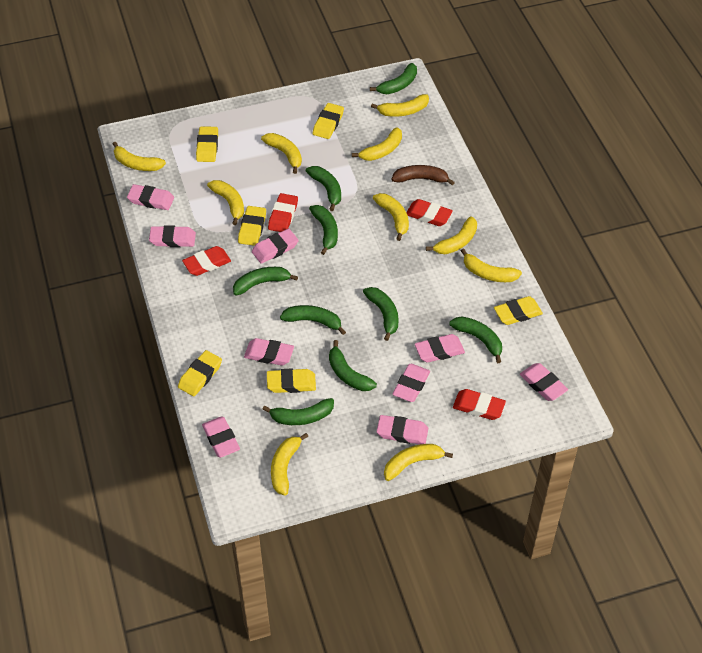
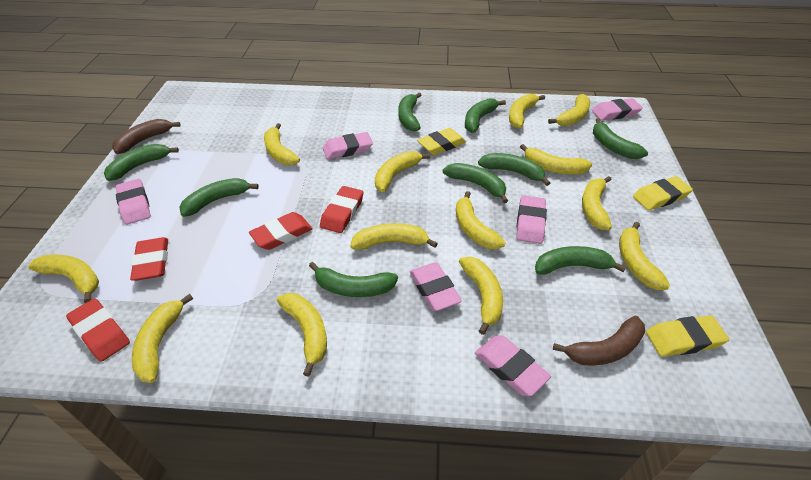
brown banana: [392,165,455,185] = 1 -> [112,119,181,154] [553,316,645,366] = 2
pink eraser: [127,184,174,210] [149,225,196,247] [202,416,240,458] [244,338,294,366] [252,228,299,264] [377,415,428,444] [393,364,430,402] [415,334,465,363] [520,363,568,401] = 9 -> [116,179,151,225] [323,132,373,159] [410,262,462,311] [475,335,551,396] [516,195,547,244] [592,98,643,121] = 6
yellow banana: [113,142,166,171] [207,180,244,225] [261,133,302,174] [271,433,308,496] [352,127,402,161] [371,94,429,117] [373,193,409,241] [384,444,453,481] [426,216,477,254] [461,248,522,282] = 10 -> [28,254,99,303] [132,294,193,383] [264,123,300,165] [277,293,327,377] [350,223,438,250] [375,151,430,192] [456,191,506,249] [459,257,503,335] [509,94,545,128] [520,144,592,174] [548,94,590,126] [582,176,612,230] [619,222,670,290] = 13
yellow eraser: [178,350,222,396] [196,127,218,162] [238,206,266,246] [267,368,316,393] [313,103,344,139] [494,296,543,325] = 6 -> [417,128,466,155] [633,176,693,210] [646,315,729,357] = 3

